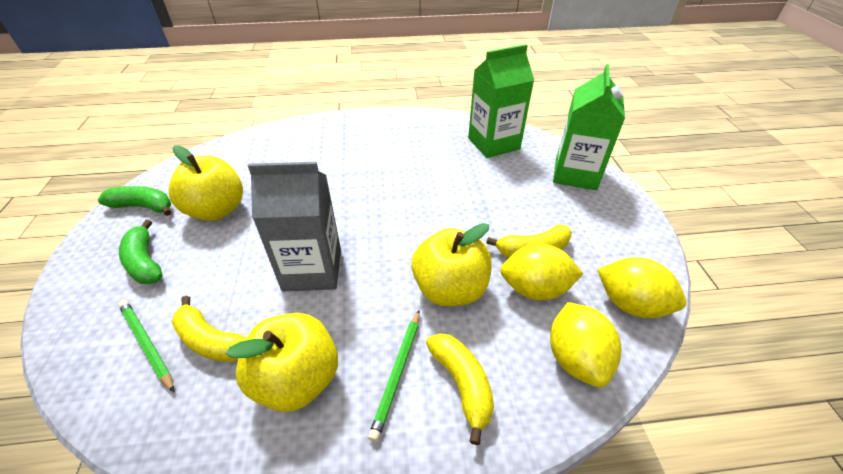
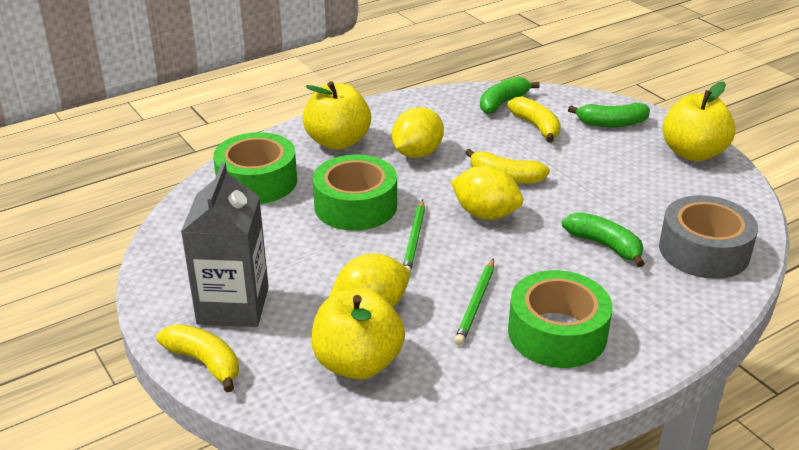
green banana: [98,186,171,216] [119,220,163,284] = 2 -> [480,77,540,114] [562,212,645,267] [568,103,650,127] = 3
green carton: [468,44,534,158] [553,64,625,190] = 2 -> none = 0
green tape: none = 0 -> [213,132,297,204] [313,155,397,231] [508,270,612,368] = 3
grey tape: none = 0 -> [659,195,758,279] = 1

